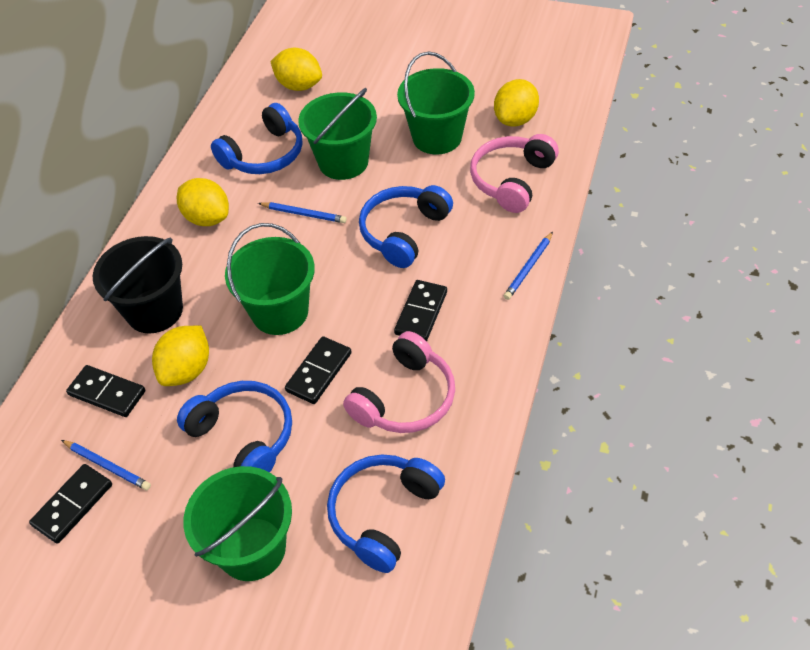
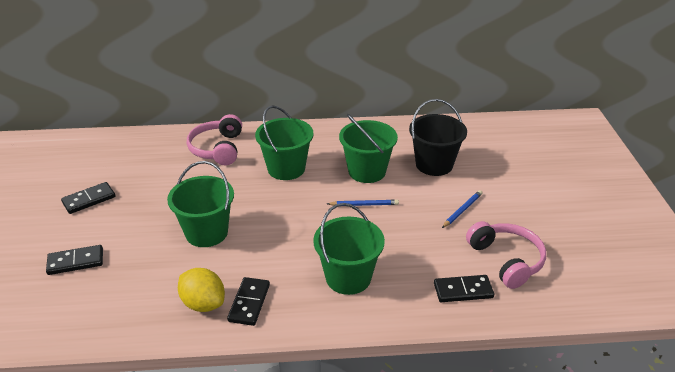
blue headphones: [177,381,292,472] [211,103,303,174] [327,454,445,573] [359,185,453,268] = 4 -> none = 0
blue pencil: [61,440,151,490] [258,202,347,223] [504,232,553,300] = 3 -> [327,200,399,206] [442,190,482,228] = 2
yellow lemon: [152,325,209,386] [177,178,229,226] [270,48,322,91] [494,79,539,127] = 4 -> [178,268,225,312] = 1

